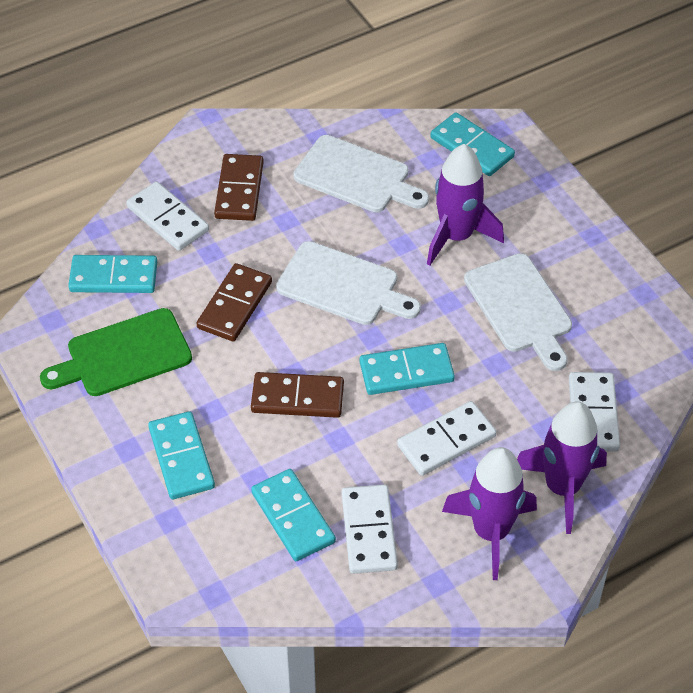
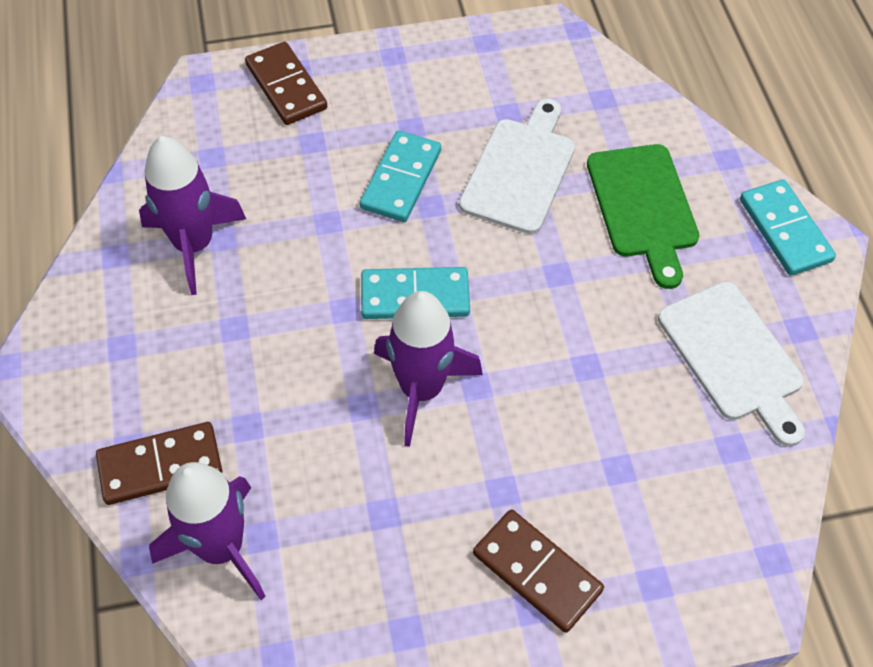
turquoise domino: [68,255,157,293] [148,411,215,499] [251,469,336,561] [360,343,455,395] [430,112,515,176] = 5 -> [360,130,441,222] [361,267,470,319] [740,179,836,276] = 3
white cutting board: [276,241,421,325] [293,135,429,212] [464,253,572,371] = 3 -> [459,99,575,234] [658,282,805,446] = 2
white domino: [126,181,209,251] [342,485,398,574] [397,401,497,476] [569,372,620,451] = 4 -> none = 0

